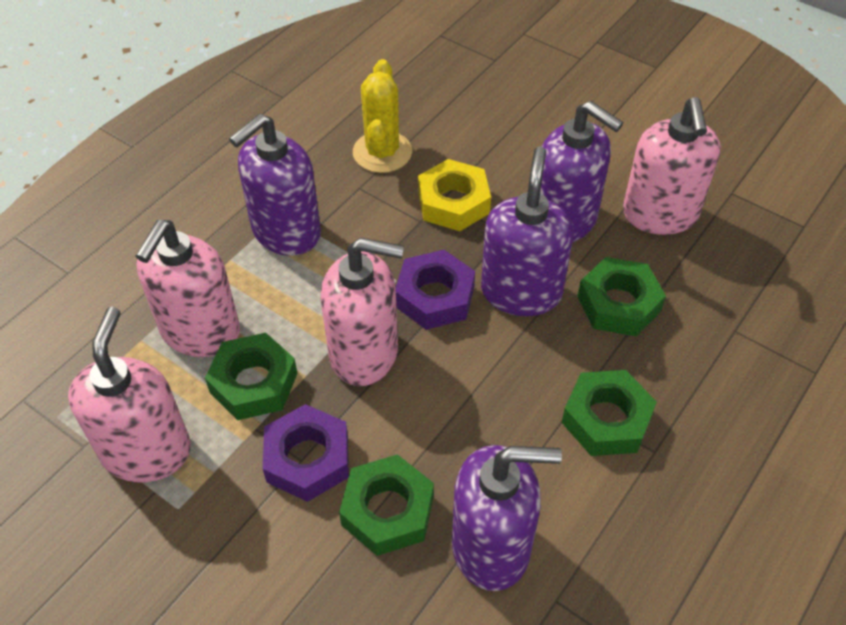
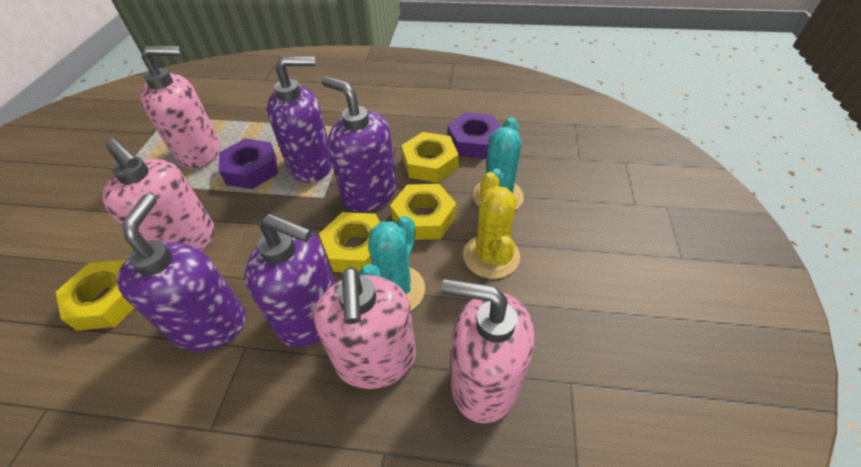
green nut: [205,333,298,420] [339,454,434,556] [562,370,657,456] [577,257,666,336] = 4 -> none = 0
turquoise cactus: none = 0 -> [359,216,425,310] [473,118,524,210] = 2
yellow nut: [418,159,491,231] = 1 -> [56,260,134,331] [319,212,380,273] [390,184,456,240] [402,132,459,183] = 4

